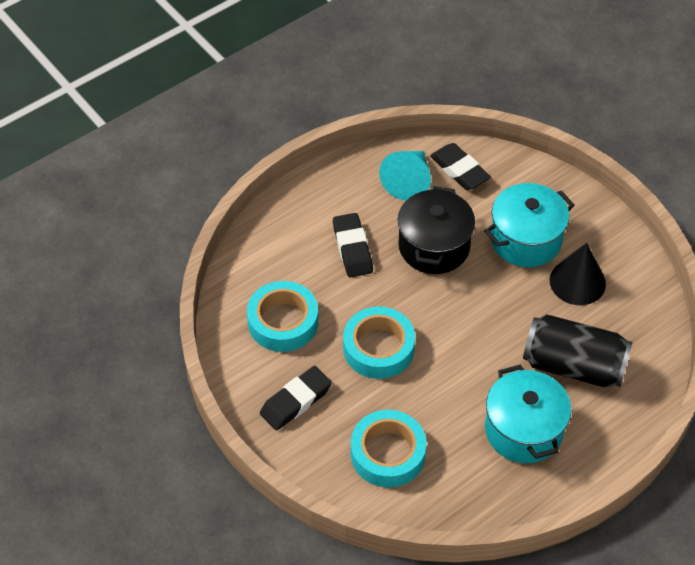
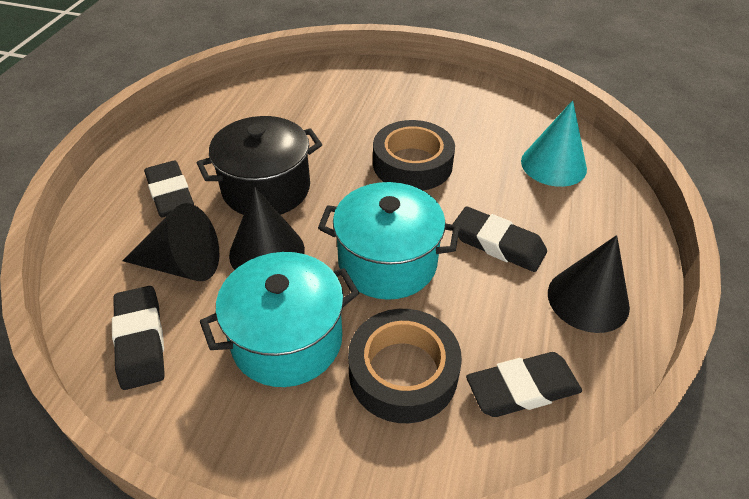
black can: [523,314,632,387] = 1 -> none = 0
black cone: [550,243,606,305] = 1 -> [122,203,219,281] [229,187,305,270] [548,235,630,333] = 3
black eraser: [260,366,332,431] [333,213,373,278] [430,143,491,190] = 3 -> [112,286,165,390] [144,160,194,217] [452,206,547,272] [466,352,582,417] = 4
black tape: none = 0 -> [348,309,462,423] [373,120,455,191] = 2
turquoise tape: [247,281,318,352] [343,306,415,379] [351,410,426,487] = 3 -> none = 0

